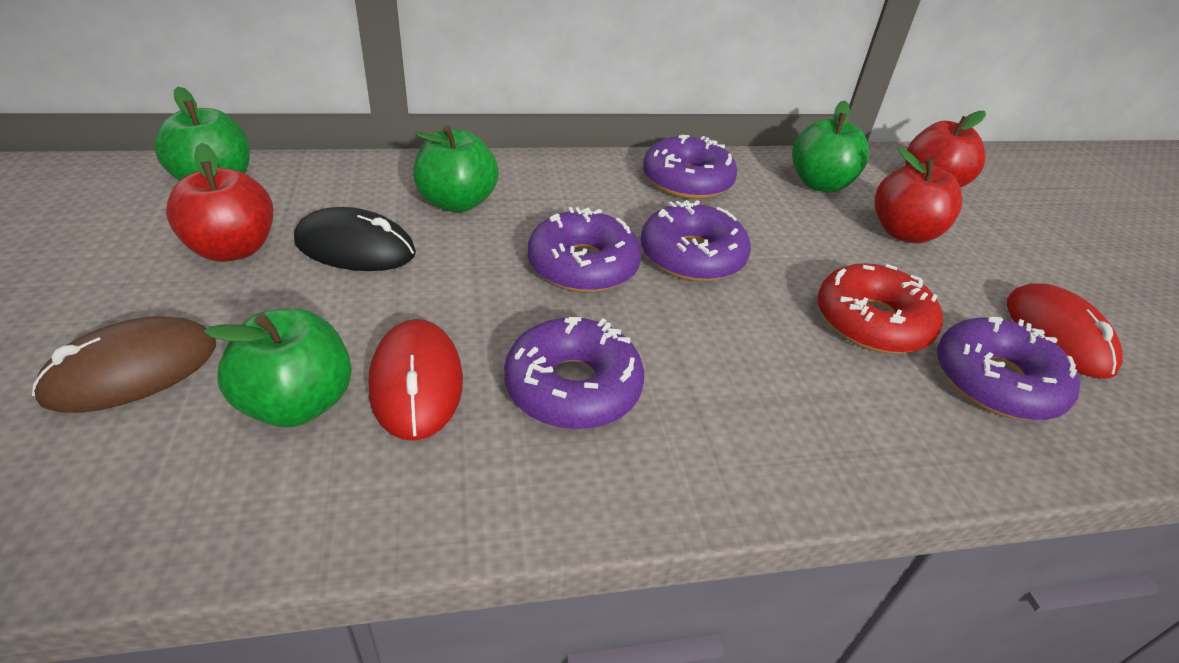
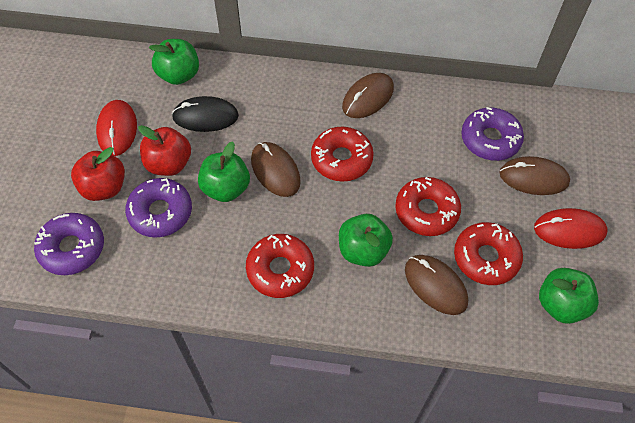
brown mouse: [32,316,216,413] = 1 -> [251,142,301,197] [342,73,394,118] [405,255,468,315] [500,156,570,195] = 4
purple donut: [504,317,644,430] [528,207,642,292] [640,200,751,282] [643,135,737,199] [937,317,1080,420] = 5 -> [34,213,104,275] [125,178,192,238] [461,107,524,161] = 3
red apple: [166,143,273,262] [874,147,962,243] [905,111,986,188] = 3 -> [71,147,125,201] [138,125,191,176] = 2
red donut: [818,263,943,353] = 1 -> [246,234,314,298] [311,127,374,182] [395,177,461,236] [454,222,523,285] = 4

